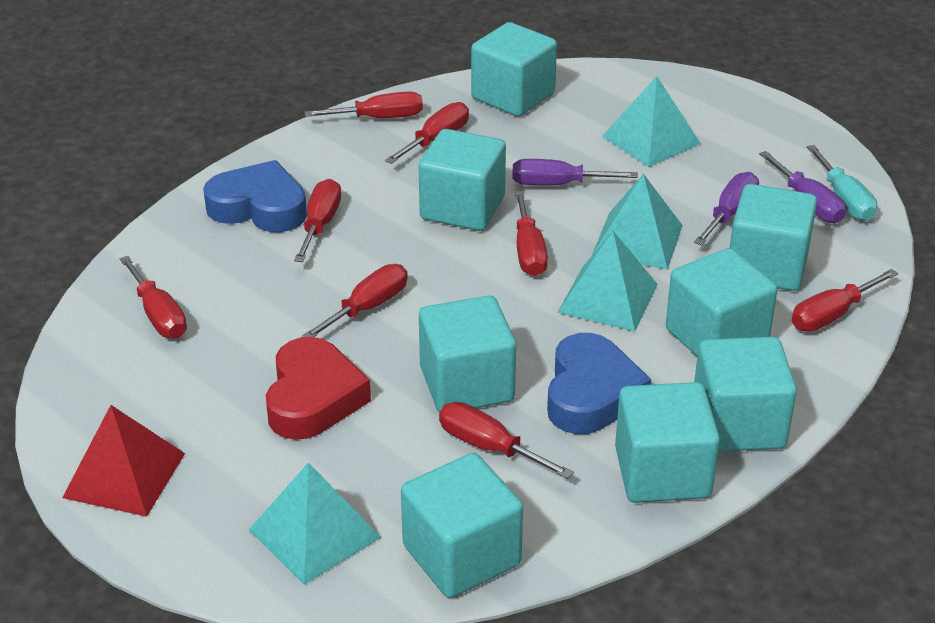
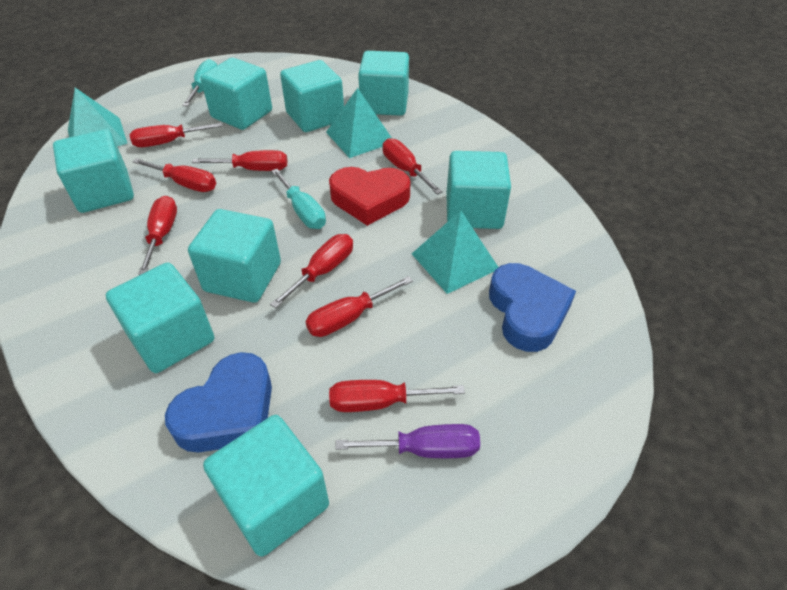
purple screwdriver: [512,159,638,186] [694,172,759,245] [759,151,846,223] = 3 -> [335,424,480,458] = 1
red pyramid: [62,405,185,517] = 1 -> none = 0
turquoise pyramid: [249,462,381,585] [557,231,658,331] [592,174,683,269] [603,76,701,167] = 4 -> [68,88,127,146] [326,88,392,158] [412,211,498,294] = 3
turquoise screwdriver: [807,145,877,221] = 1 -> [182,59,217,107] [271,169,326,229] = 2

